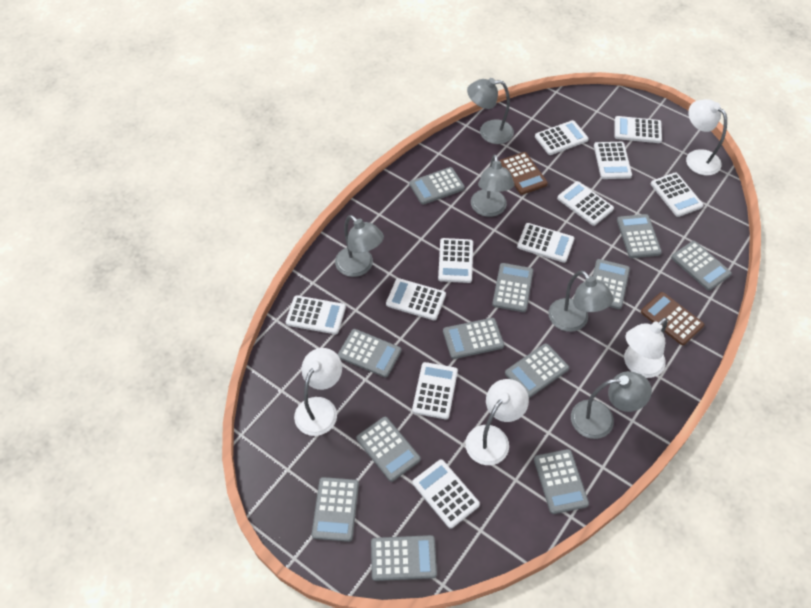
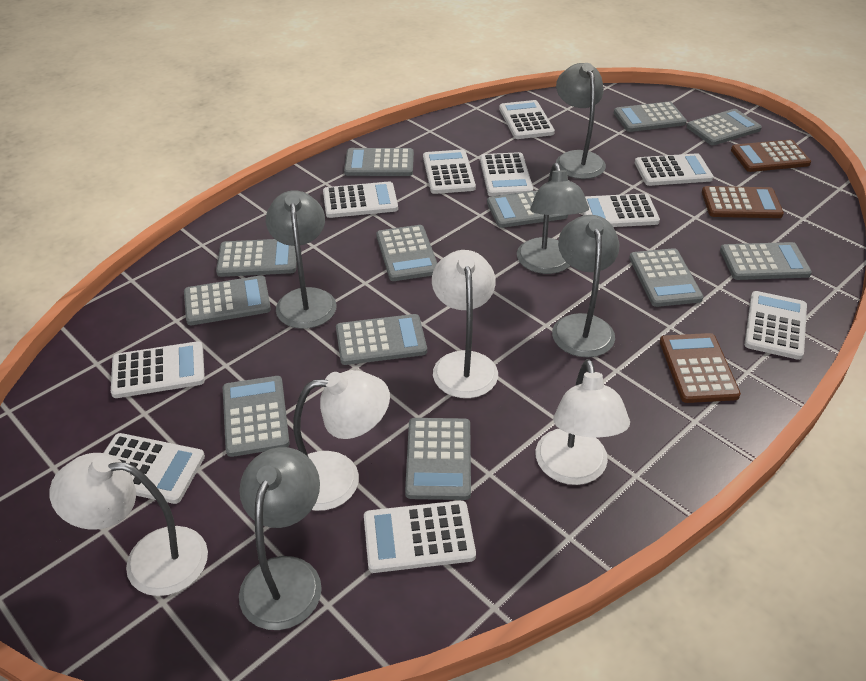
brown calculator: [500,152,548,195] [641,292,704,345] = 2 -> [660,333,741,403] [702,186,784,218] [731,140,811,172] = 3
white calculator: [286,295,346,334] [386,278,446,320] [412,362,458,419] [412,459,480,529] [438,238,473,283] [517,223,574,263] [535,120,589,155] [557,181,614,226] [594,142,632,179] [615,116,662,143] [651,173,704,217] = 11 -> [103,433,205,504] [111,341,205,398] [323,182,398,218] [364,500,476,573] [423,149,476,194] [480,152,533,196] [499,100,555,139] [582,193,660,227] [635,153,713,186] [744,291,807,360] = 10

